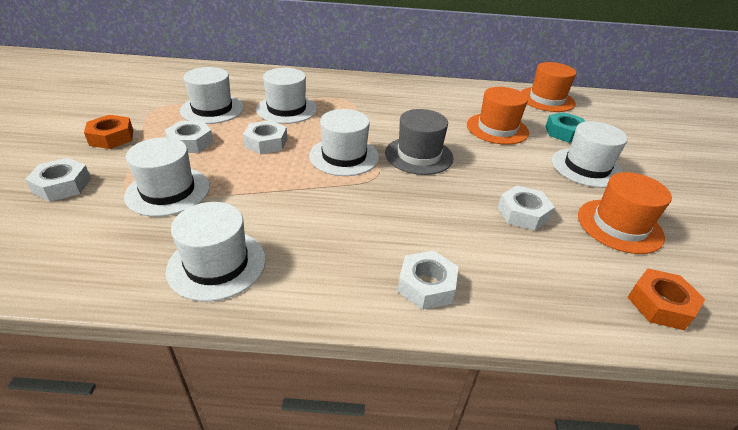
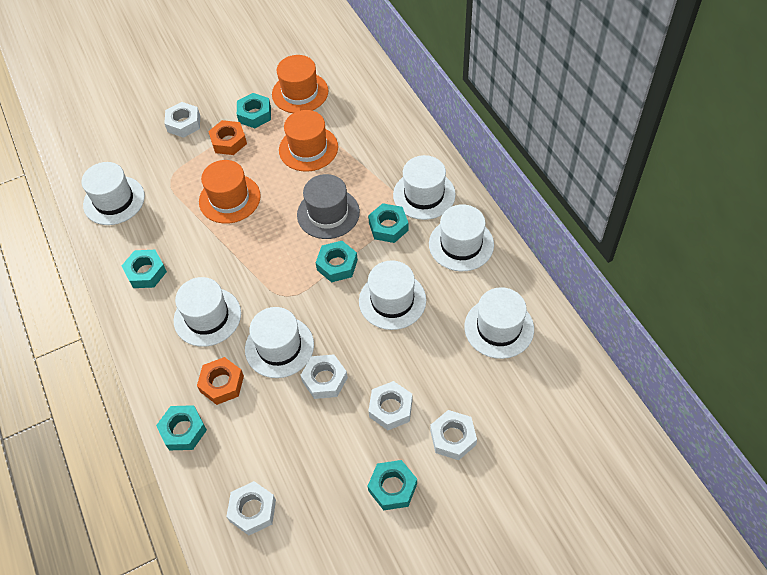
turquoise nut: [545,112,585,143] = 1 -> [122,250,167,288] [156,405,207,450] [237,93,271,128] [316,241,358,282] [368,203,409,243] [368,460,417,510] = 6
white hat: [124,137,210,217] [166,202,266,302] [180,67,244,124] [256,68,317,124] [309,109,379,176] [552,121,628,188] = 6 -> [81,162,145,225] [174,277,241,347] [245,307,314,378] [359,260,426,330] [393,155,456,220] [429,204,494,271] [464,287,534,359] = 7

